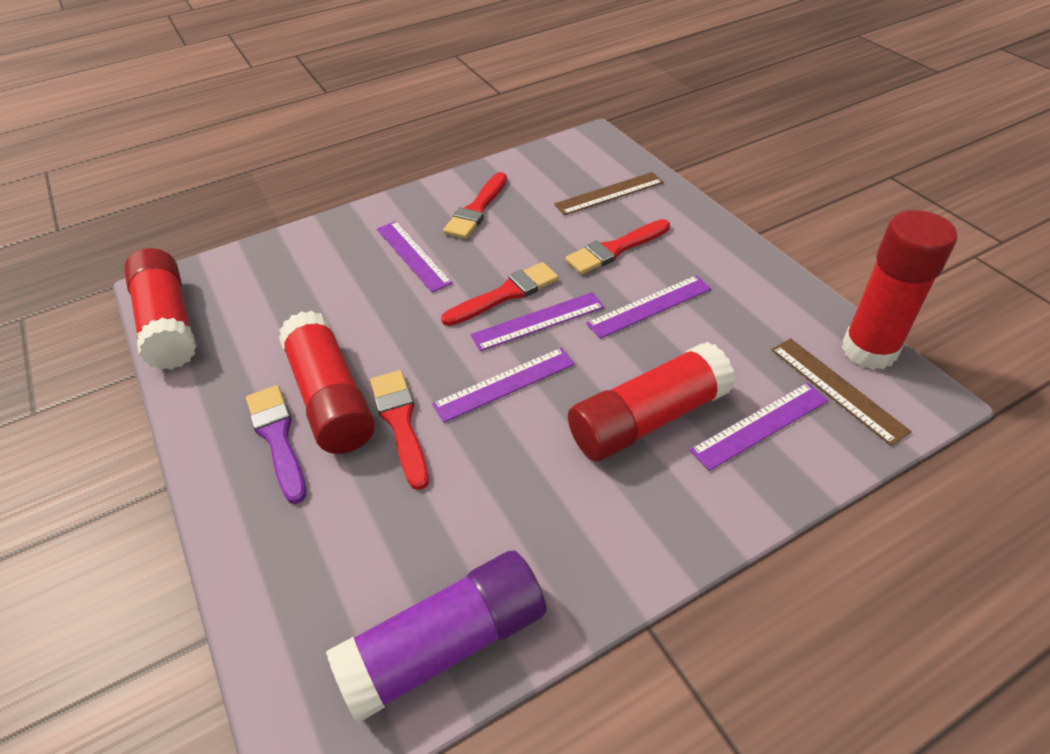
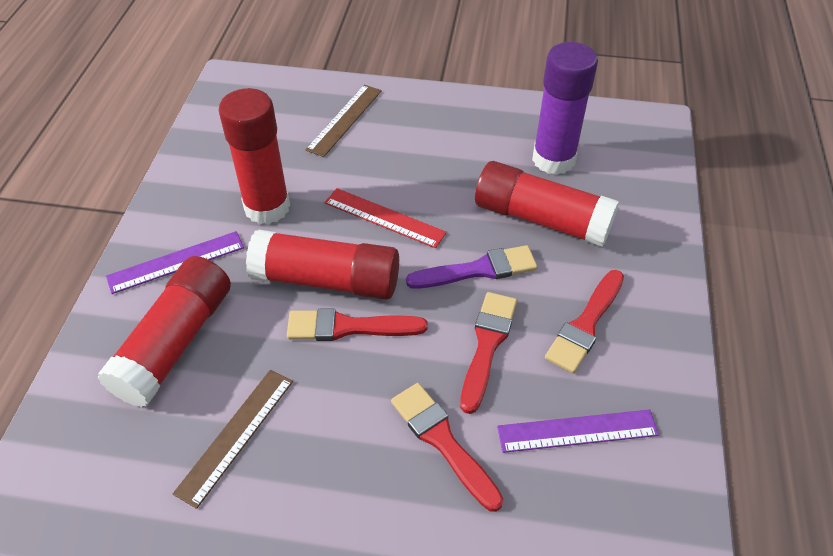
purple ruler: [377,221,453,293] [432,348,575,423] [470,292,604,351] [586,275,711,339] [690,383,828,471] = 5 -> [106,231,244,294] [497,409,659,453] = 2
red ruler: none = 0 -> [324,188,447,248] = 1

